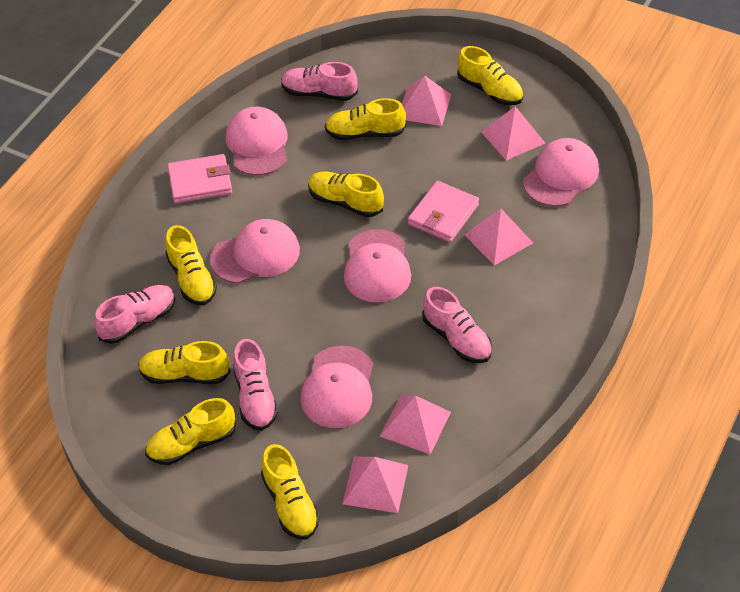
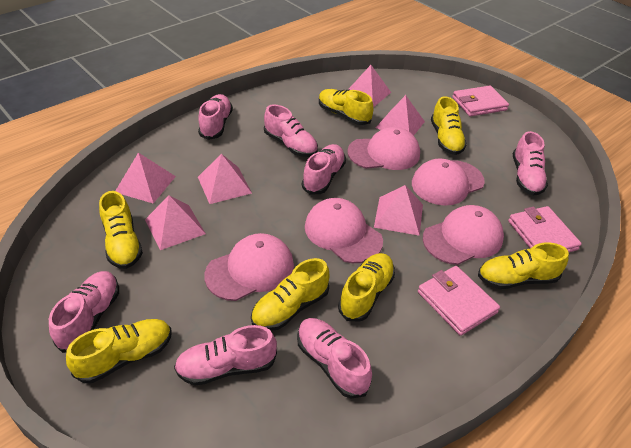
pink pyramid: [342,457,408,513] [380,395,451,455] [402,76,451,126] [464,209,533,265] [481,106,545,161] = 5 -> [115,153,176,204] [145,195,206,250] [198,154,252,204] [349,65,391,107] [374,185,423,236] [376,95,425,136] = 6
pink shoe: [94,285,175,344] [233,339,278,431] [281,62,358,101] [422,287,492,363] = 4 -> [49,271,119,353] [174,325,277,386] [198,94,233,140] [264,104,318,157] [297,318,372,399] [302,144,346,195] [513,131,548,196] = 7
pink wallet: [167,154,232,203] [408,181,479,242] = 2 -> [418,266,500,336] [452,86,509,117] [508,206,582,252] = 3

